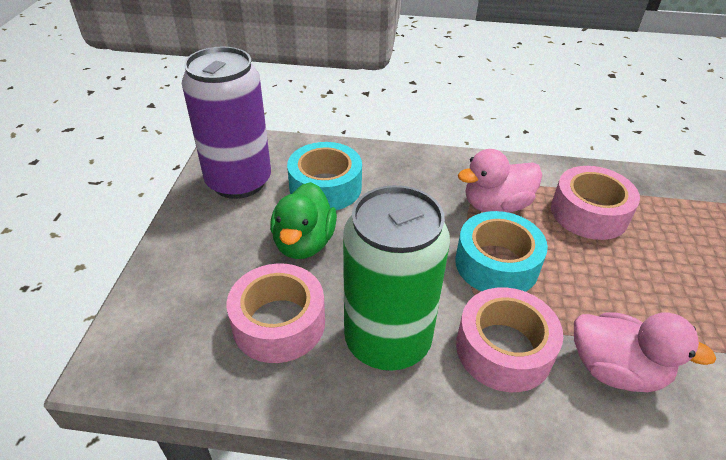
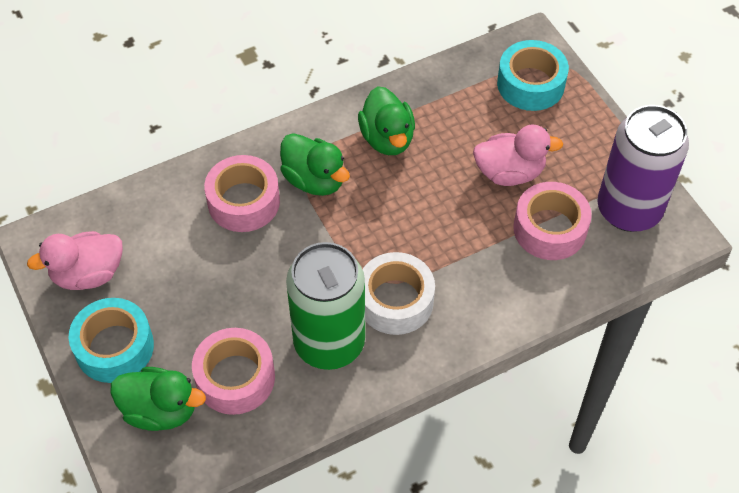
green duck: [270,182,337,259] = 1 -> [110,367,206,431] [280,133,350,196] [358,86,415,155] = 3
white tape: none = 0 -> [362,252,435,335] = 1

